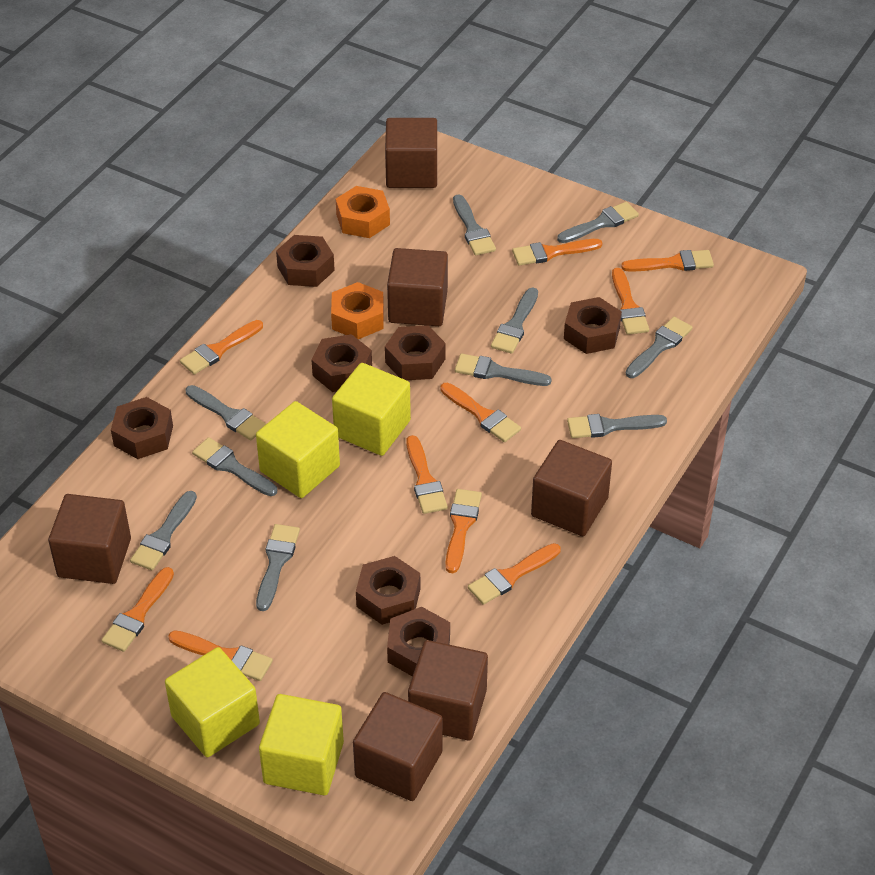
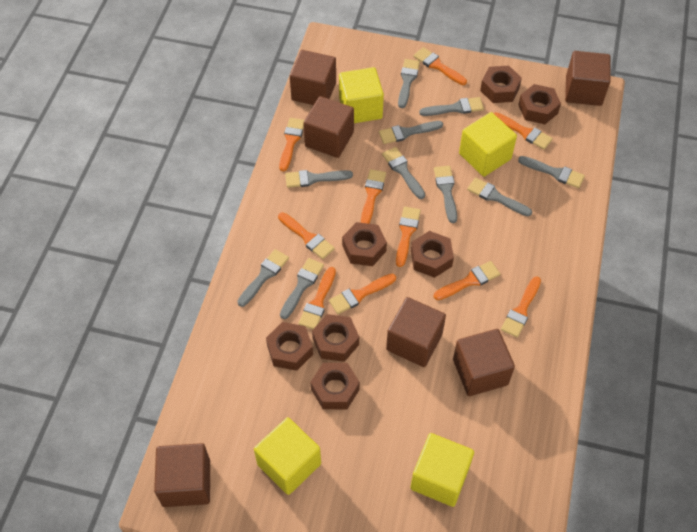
orange nut: [331,282,384,339] [336,186,390,238] = 2 -> none = 0

